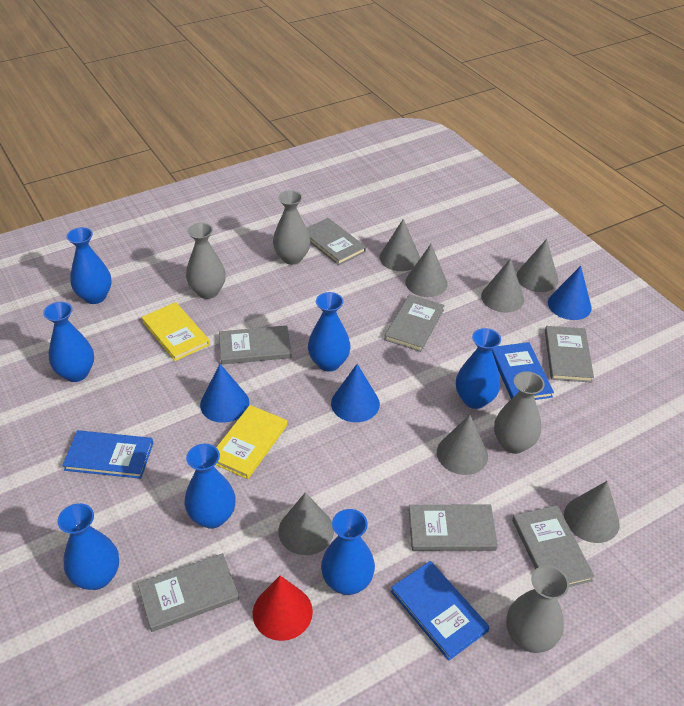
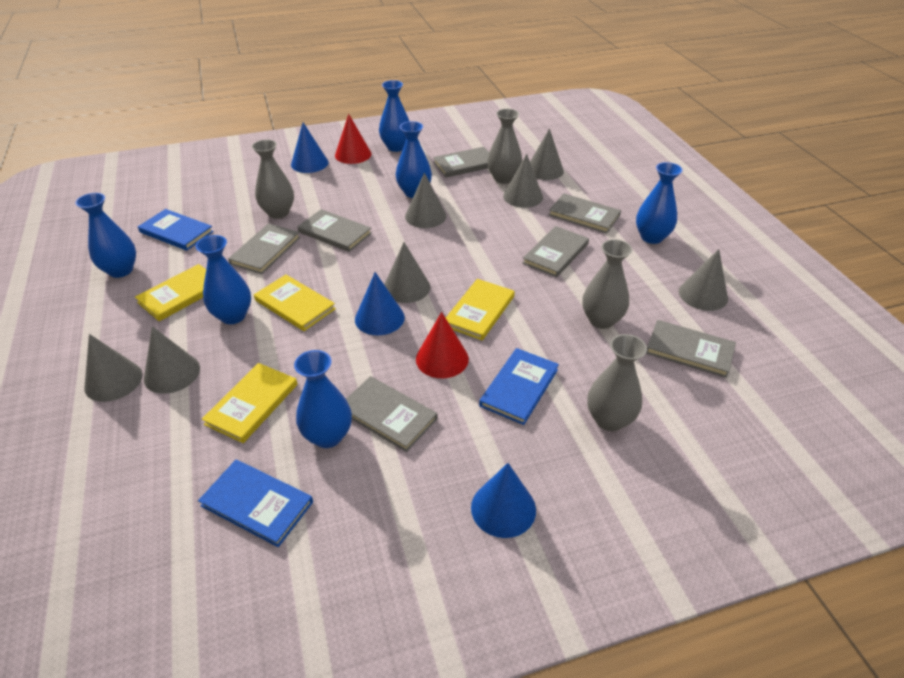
blue vase: [43,302,94,382] [58,503,119,590] [66,227,112,304] [185,444,236,529] [308,292,351,372] [321,509,375,595] [456,328,501,409] = 7 -> [75,193,136,278] [195,235,251,324] [294,350,352,448] [379,80,409,152] [396,121,432,198] [636,162,683,244] = 6
red cone: [253,576,313,641] = 1 -> [335,114,371,164] [416,312,469,378] = 2
yellow book: [141,302,210,361] [216,405,287,479] = 2 -> [135,264,206,321] [202,363,298,443] [254,275,336,331] [446,279,515,340] = 4

